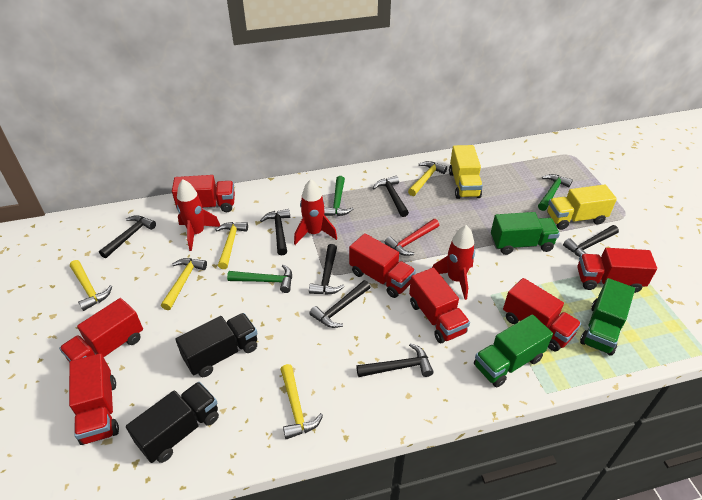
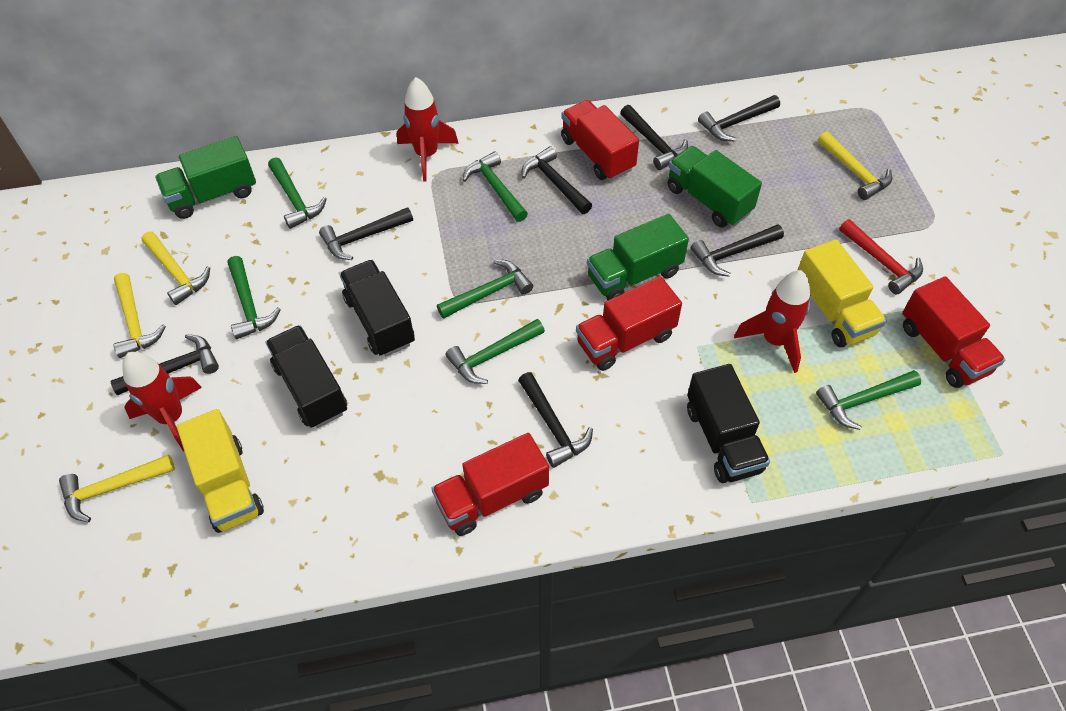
black truck: [126,382,219,463] [175,313,258,377] = 2 -> [266,325,347,428] [339,260,415,356] [687,364,770,483] = 3
green hammer: [227,264,292,293] [324,176,353,216] [538,174,573,211] = 3 -> [227,256,281,340] [268,157,326,229] [437,260,533,319] [446,319,545,384] [463,151,528,222] [816,370,921,430] = 6
red truck: [59,298,143,362] [69,353,119,445] [172,175,235,212] [349,233,416,298] [409,268,470,343] [503,278,581,351] [577,248,657,293] = 7 -> [431,433,549,536] [561,100,639,180] [576,276,682,371] [902,276,1005,388] = 4
yellow hammer: [70,260,112,311] [161,258,207,310] [215,222,248,269] [281,364,323,439] [408,161,447,196] = 5 -> [59,454,175,522] [114,273,166,358] [141,232,210,305] [818,131,892,200] = 4

